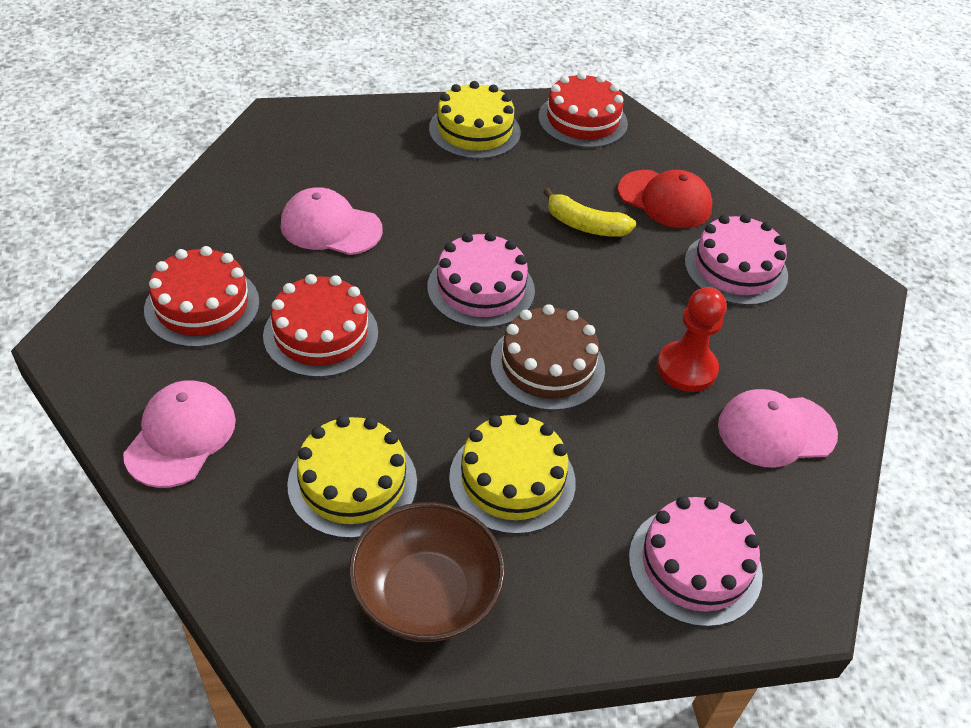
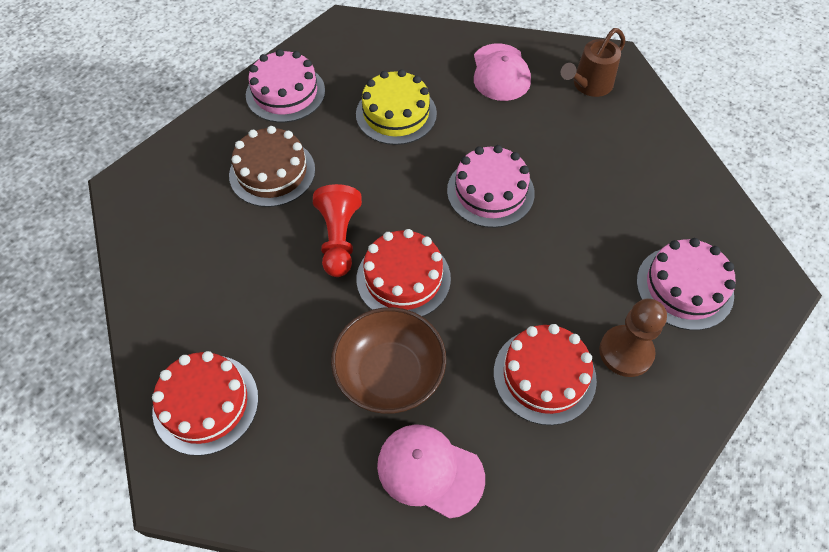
brown pawn: none = 0 -> [599,298,667,377] = 1
brown watering can: none = 0 -> [561,28,625,97] = 1
pink cap: [123,380,236,488] [281,187,383,255] [718,389,838,468] = 3 -> [377,424,485,519] [474,43,531,101] = 2
red cap: [618,170,712,228] = 1 -> none = 0
yellow banana: [543,188,636,237] = 1 -> none = 0
yellow cake: [287,415,417,539] [429,81,521,159] [449,413,576,534] = 3 -> [356,69,437,145] = 1

